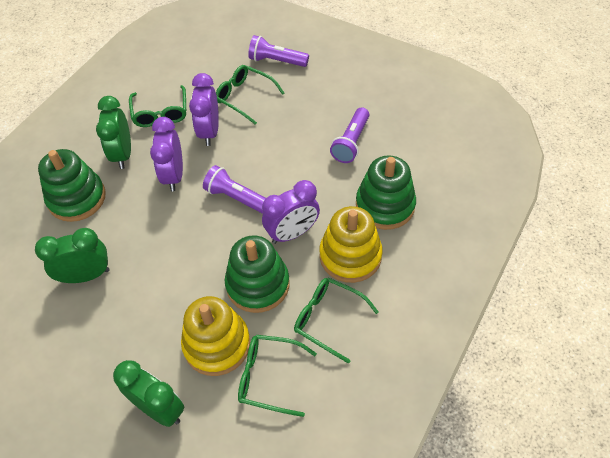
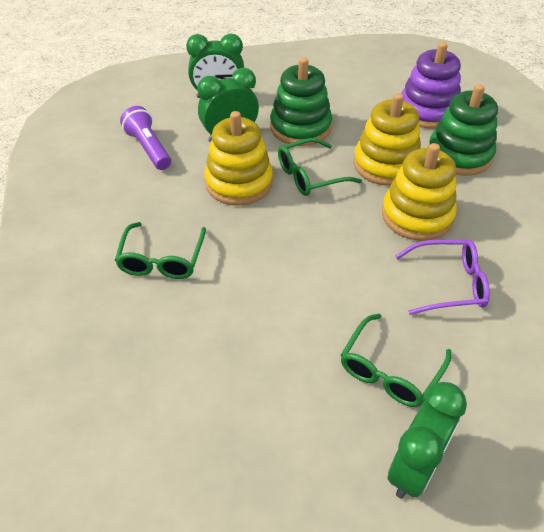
green glasses: [129,85,186,127] [216,65,284,124] [238,335,317,417] [294,277,379,364] = 4 -> [115,222,206,279] [278,138,362,196] [341,314,451,407] = 3
green stacking toy: [38,149,106,222] [225,235,290,313] [356,155,416,230] = 3 -> [270,57,332,146] [428,84,498,176] = 2
purple clock: [150,117,183,191] [189,73,219,146] [262,180,320,244] = 3 -> none = 0
purple flashlight: [203,165,266,214] [248,35,309,67] [330,107,369,163] = 3 -> [120,106,171,170] = 1
purple glasses: none = 0 -> [396,240,490,315] = 1
purple stacking toy: none = 0 -> [401,42,461,129] = 1
yellow stacking toy: [181,296,250,376] [319,206,383,283] = 2 -> [204,111,273,206] [353,93,421,186] [382,143,457,241] = 3

